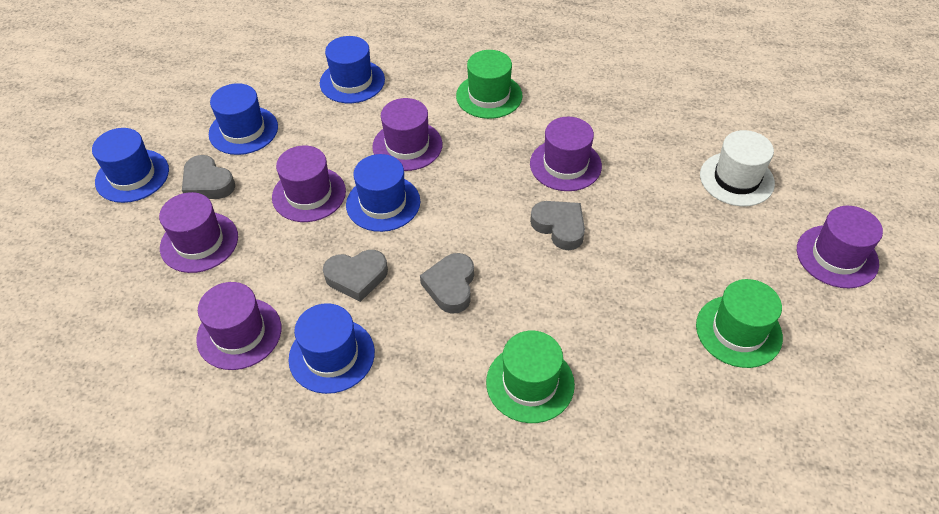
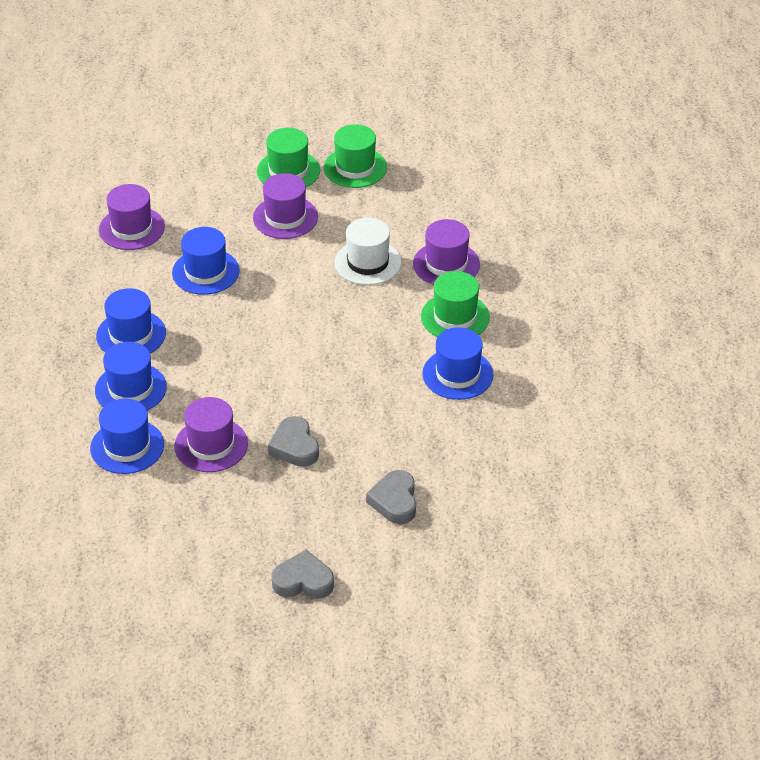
grey heart: [182,155,235,199] [323,250,388,302] [420,253,474,314] [530,201,585,250] = 4 -> [268,416,319,467] [271,550,334,599] [366,470,416,524] = 3
purple hat: [159,192,238,273] [196,282,281,370] [272,146,346,222] [372,98,442,171] [530,117,602,191] [797,206,883,288] = 6 -> [99,184,165,250] [174,397,248,472] [253,173,318,239] [413,219,480,285] = 4

